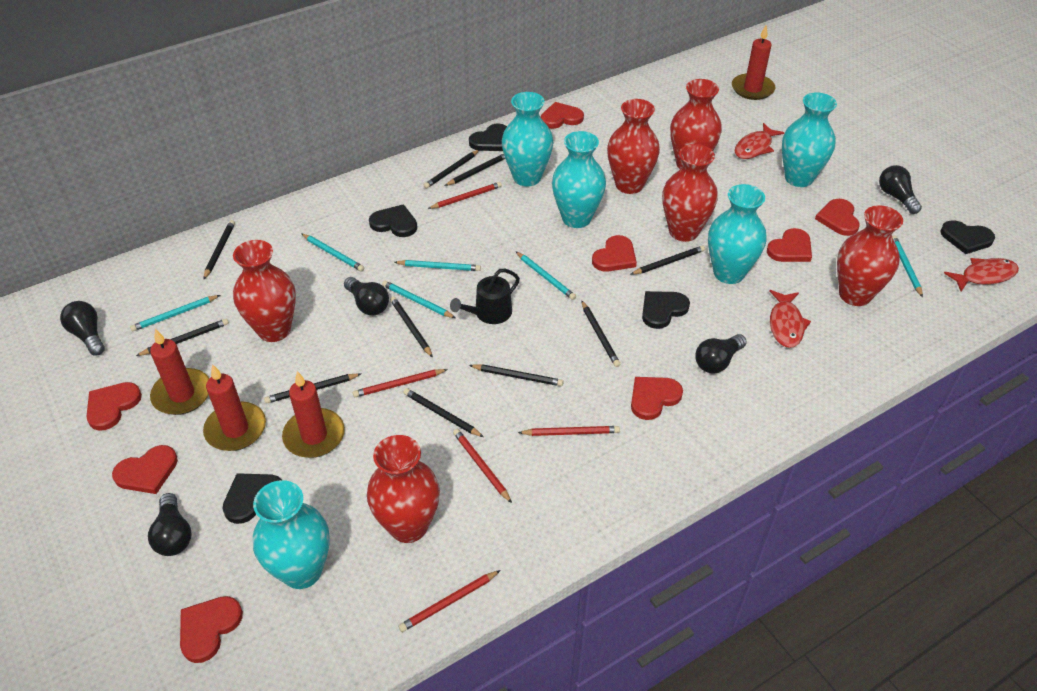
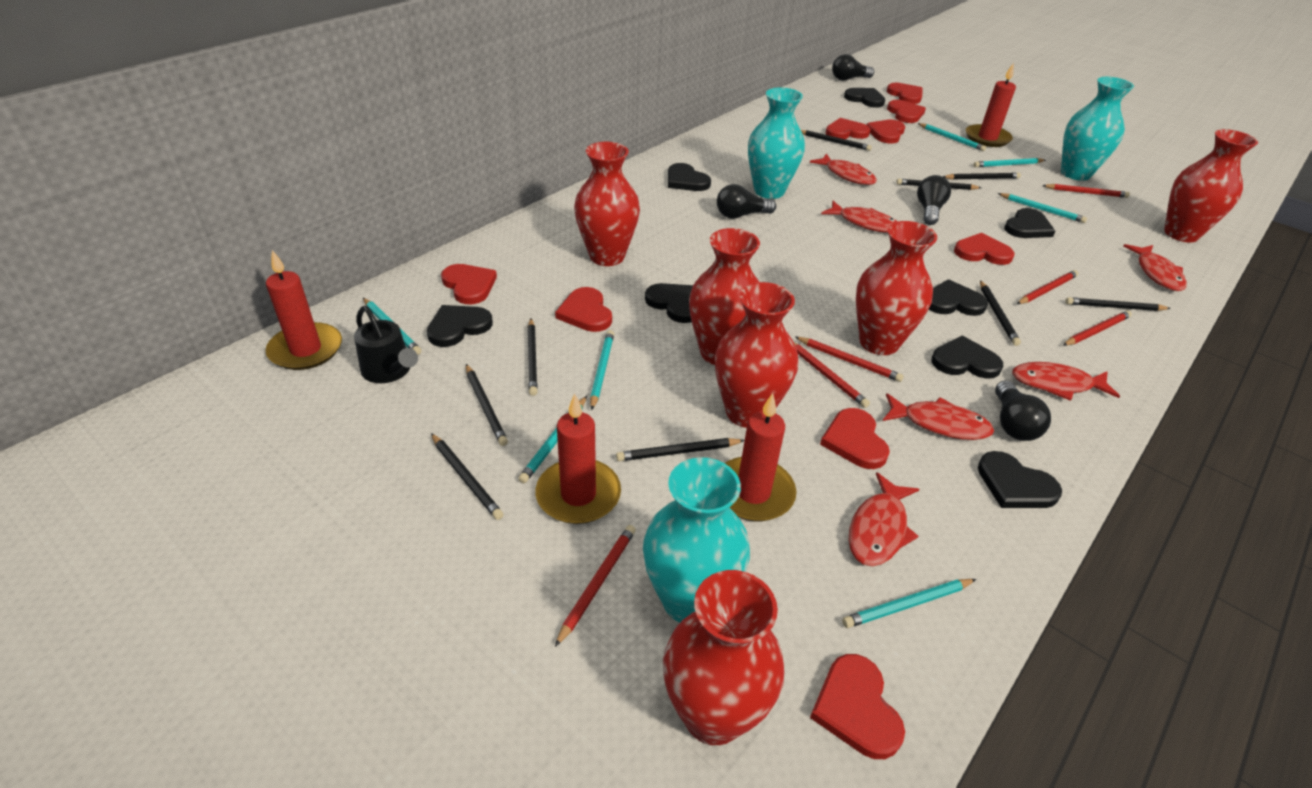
black heart: [222,473,282,524] [369,204,417,237] [469,123,507,151] [642,291,690,329] [940,220,995,254] = 5 -> [427,305,493,347] [645,283,693,323] [668,163,711,191] [844,88,885,108] [929,279,988,316] [931,336,1003,379] [978,451,1062,508] [1004,208,1056,238] = 8
black light bulb: [60,301,105,356] [148,493,191,556] [344,277,389,315] [695,334,747,374] [879,165,922,214] = 5 -> [717,184,776,219] [832,54,874,81] [917,175,951,225] [995,380,1051,441] = 4
black pencil: [136,319,229,356] [203,220,235,280] [264,373,361,403] [390,297,433,358] [404,388,484,437] [424,150,479,189] [445,154,505,186] [469,364,564,386] [581,300,620,367] [630,245,705,275] = 10 -> [431,433,504,520] [466,364,508,446] [527,318,538,396] [616,438,745,461] [801,130,872,151] [896,179,981,190] [943,172,1021,180] [980,280,1021,346] [1065,297,1171,311] = 9
red fish: [735,123,784,159] [769,290,811,348] [944,258,1019,291] = 3 -> [810,153,877,185] [821,201,898,233] [849,472,919,566] [883,393,994,440] [1012,362,1120,401] [1123,244,1186,291] = 6
red heart: [86,382,142,431] [112,445,178,494] [180,596,243,663] [541,102,584,129] [592,235,637,272] [631,377,683,420] [767,228,812,262] [815,199,860,236] = 8 -> [441,264,497,304] [555,287,612,332] [810,654,905,759] [820,408,890,469] [826,118,871,139] [866,120,905,143] [887,83,923,104] [887,100,926,123] [954,233,1014,265] = 9
red pencil: [353,369,448,397] [398,570,501,632] [428,182,502,209] [453,429,512,503] [518,426,620,436] = 5 -> [555,525,636,647] [794,342,870,408] [795,337,904,382] [1017,270,1078,304] [1042,184,1130,198] [1063,311,1132,346] = 6
turquoise pencil: [130,295,220,331] [302,234,364,272] [382,280,455,318] [394,260,481,271] [515,251,576,300] [892,235,923,297] = 6 -> [363,298,422,355] [518,396,587,483] [590,330,614,410] [842,579,976,628] [918,123,986,151] [974,158,1046,167] [998,193,1087,223] = 7
turquoise vase: [253,480,330,589] [502,92,553,186] [552,131,606,228] [708,184,766,284] [782,92,837,187] = 5 -> [643,457,750,622] [748,87,805,199] [1061,77,1134,181] = 3

